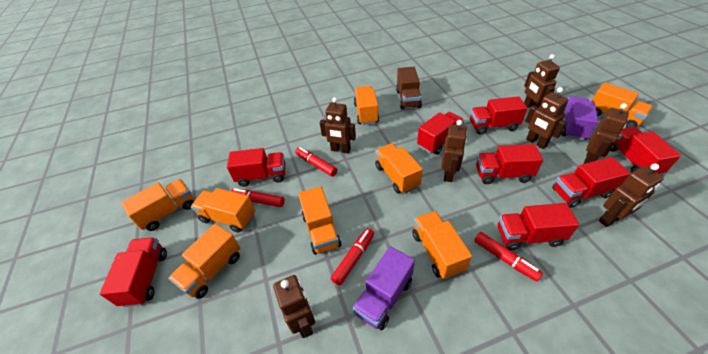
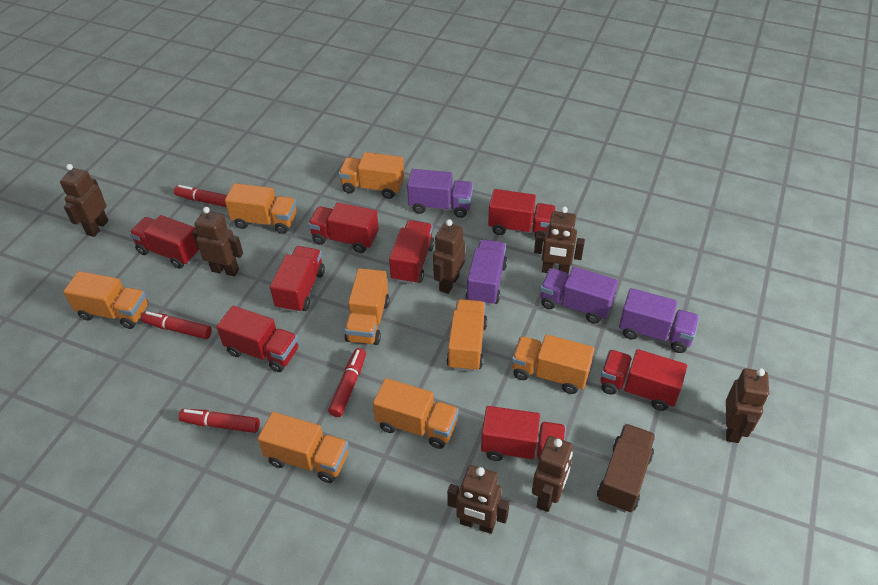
purple truck: [353,246,415,330] [561,96,598,140] = 2 -> [407,169,473,218] [466,239,508,306] [540,267,618,324] [619,288,699,353] = 4

